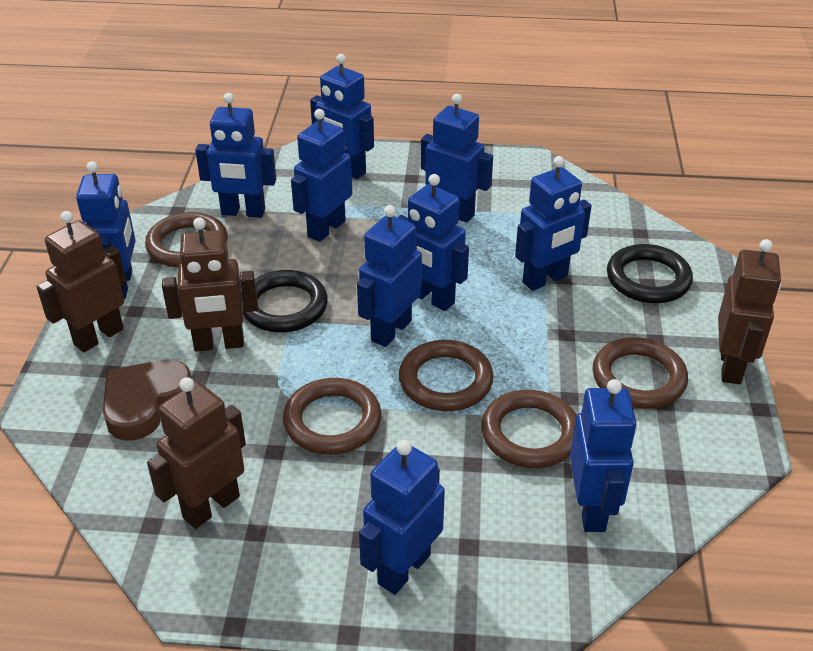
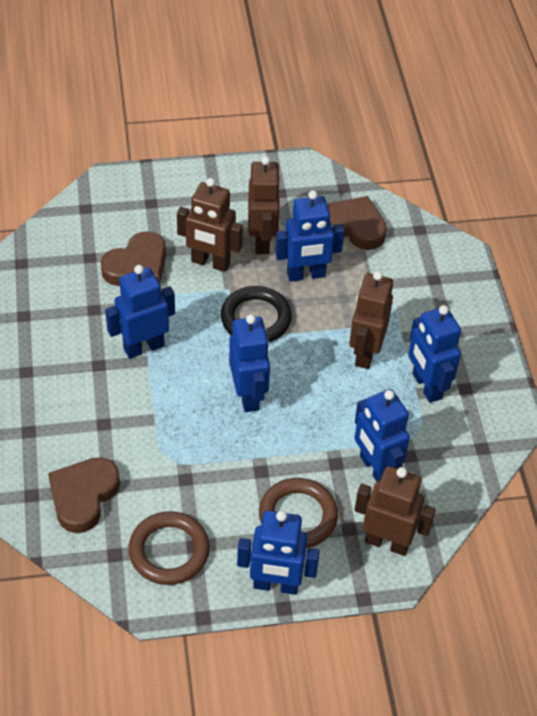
black ring: [242,270,328,333] [607,244,693,303] = 2 -> [221,286,292,342] = 1
blue robot: [76,161,136,299] [195,93,276,218] [291,109,352,242] [310,54,374,179] [357,205,422,347] [359,440,445,595] [397,174,469,311] [421,94,493,223] [515,156,592,291] [570,379,637,532] = 10 -> [105,265,175,359] [229,314,270,412] [237,511,320,595] [275,191,345,282] [355,389,410,482] [408,305,461,403] = 6
brown heart: [103,360,192,440] = 1 -> [48,457,120,533] [101,231,166,286] [327,196,387,250] = 3
brown ring: [145,212,228,268] [283,378,382,455] [399,340,494,411] [481,389,577,468] [592,337,688,409] = 5 -> [128,511,210,585] [259,478,338,548] = 2

